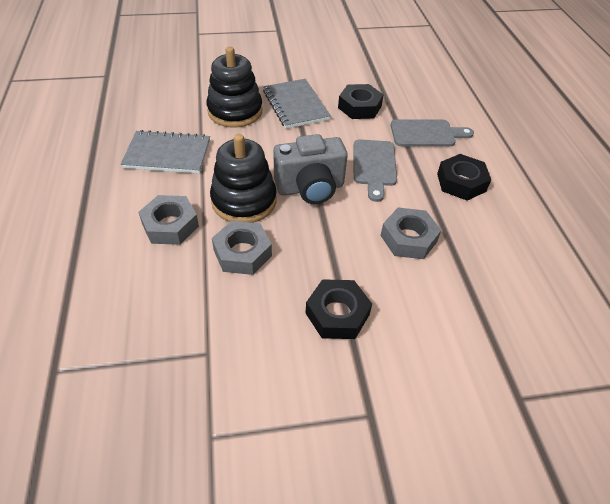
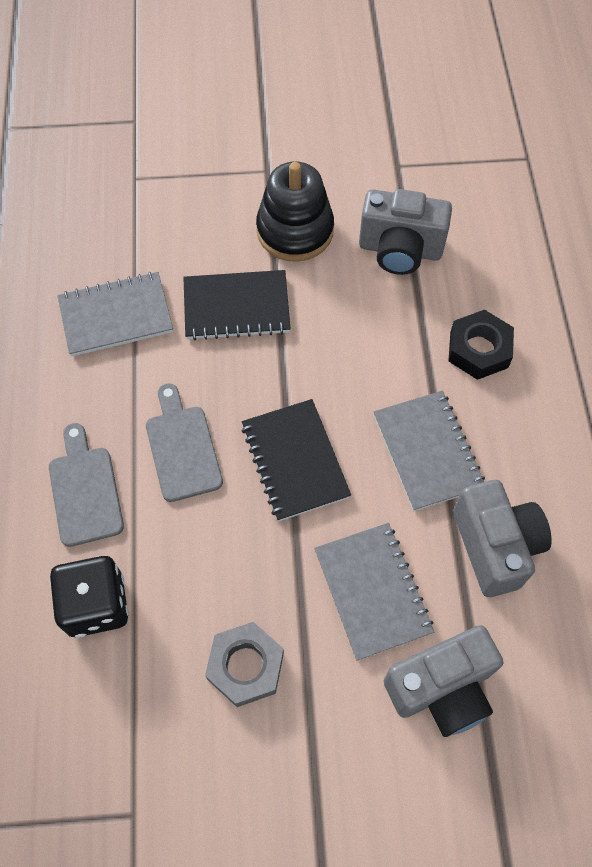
black dice: none = 0 -> [50,556,129,638] = 1
black notebook: none = 0 -> [183,270,291,341] [242,399,351,521] = 2
black nut: [305,279,372,339] [338,84,383,119] [437,154,491,200] = 3 -> [448,310,514,380] = 1
black stacking toy: [206,47,263,128] [210,134,277,223] = 2 -> [256,162,334,262] = 1
grey camera: [273,134,348,204] = 1 -> [359,189,452,275] [384,625,503,737] [453,480,552,597] = 3
grey notebook: [121,130,210,174] [263,79,331,129] = 2 -> [57,272,173,356] [314,523,434,661] [374,391,485,511] = 3
grey nut: [138,195,199,245] [212,221,272,275] [380,208,441,259] = 3 -> [205,622,284,707] = 1

